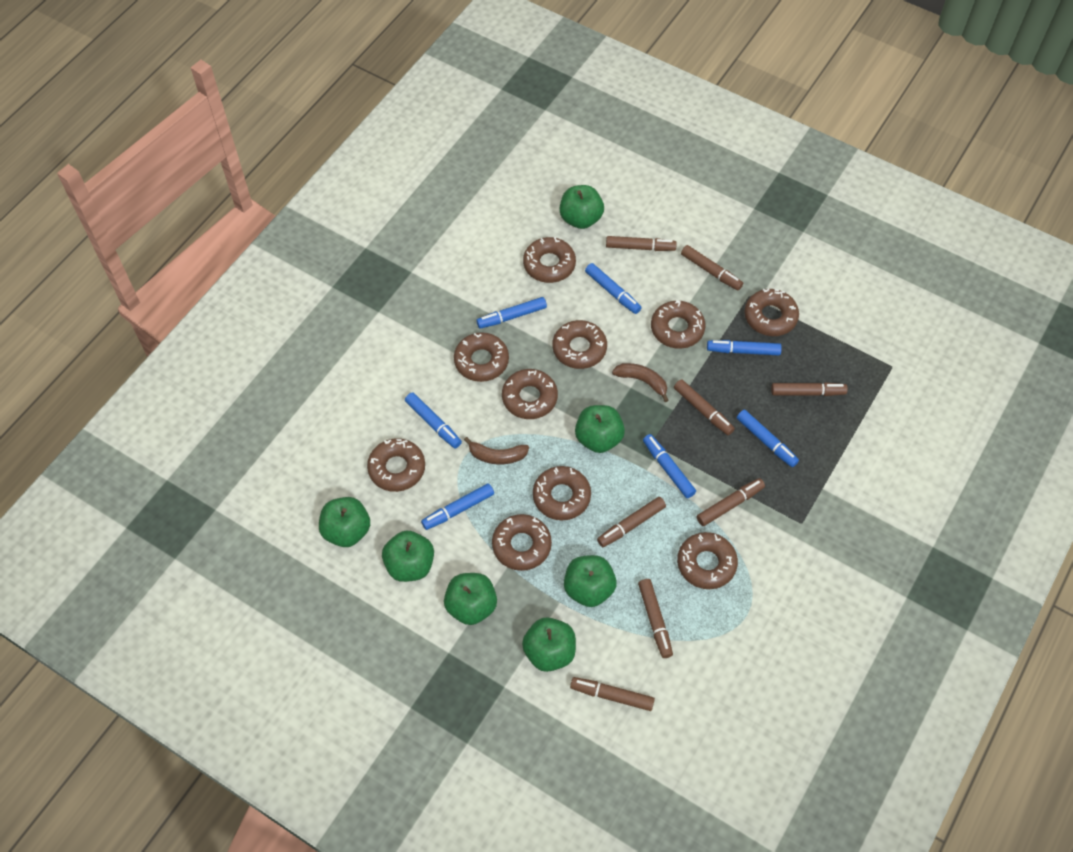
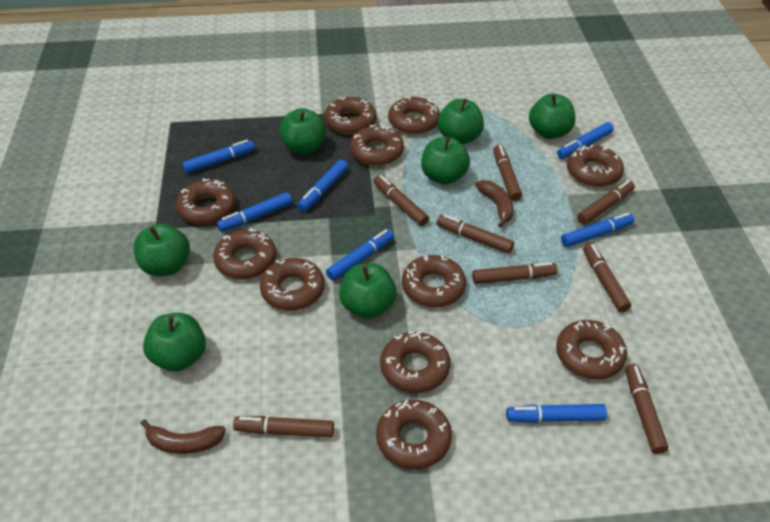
brown donut: [367,438,425,492] [454,332,509,382] [492,514,552,571] [502,369,558,419] [523,237,576,283] [533,466,591,520] [552,320,607,369] [651,301,705,349] [677,532,738,589] [744,289,799,336] = 10 -> [176,178,236,225] [213,228,276,279] [260,258,325,310] [324,97,376,135] [350,125,404,166] [376,400,452,469] [380,331,450,393] [388,96,440,135] [402,255,466,307] [556,320,627,379] [567,145,624,187] = 11

